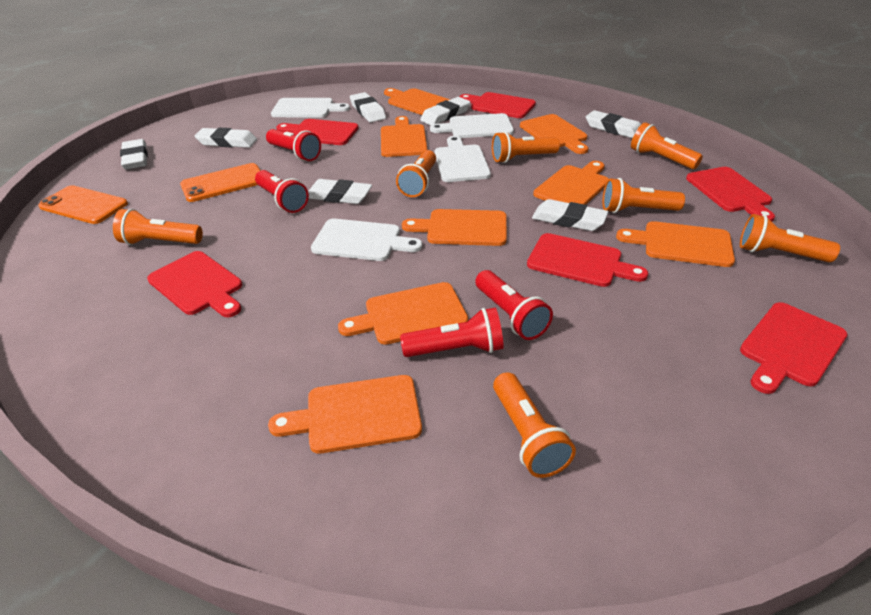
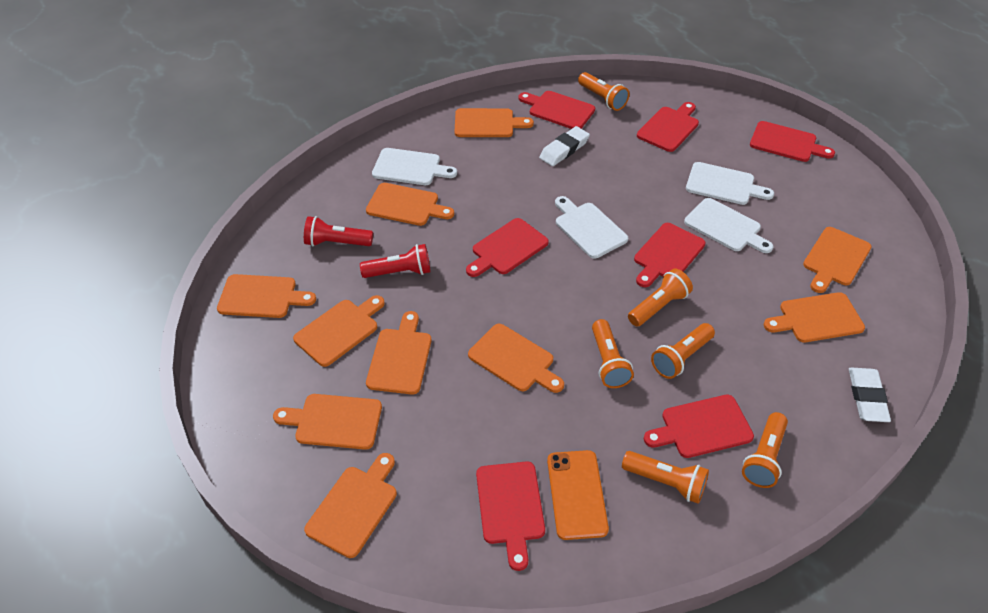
orange cutting board: [268,375,422,454] [338,282,468,345] [381,116,427,157] [384,88,450,115] [402,209,507,246] [520,114,588,154] [533,161,609,205] [616,221,735,267] = 8 -> [217,274,316,318] [273,394,382,450] [293,295,385,367] [304,453,397,558] [366,183,454,226] [366,311,431,395] [455,108,534,137] [468,324,564,393] [764,292,865,342] [803,227,872,293] = 10
orange flashlight: [113,209,203,245] [396,150,436,197] [492,131,560,163] [493,372,576,478] [603,178,685,213] [631,122,703,169] [740,214,840,262] = 7 -> [578,72,629,111] [592,319,634,388] [622,451,709,504] [628,268,693,327] [651,323,715,379] [742,412,788,488] = 6
orange phone: [39,185,128,224] [180,163,261,202] = 2 -> [547,450,609,540] = 1
red cutting board: [147,251,242,317] [276,119,359,145] [459,92,536,118] [527,233,648,287] [686,167,775,221] [740,302,848,394] = 6 -> [466,218,549,277] [476,461,545,571] [518,91,595,129] [634,223,705,287] [637,102,699,152] [644,395,754,458] [750,121,835,162] = 7
red flashlight: [255,170,309,213] [266,129,321,161] [400,308,504,357] [475,270,553,340] = 4 -> [304,216,373,246] [360,244,431,278] = 2
white eraser: [120,139,148,170] [195,128,257,148] [308,179,372,204] [350,92,386,122] [420,97,470,125] [532,199,608,231] [586,110,641,138] = 7 -> [539,126,590,166] [849,367,891,422] = 2

